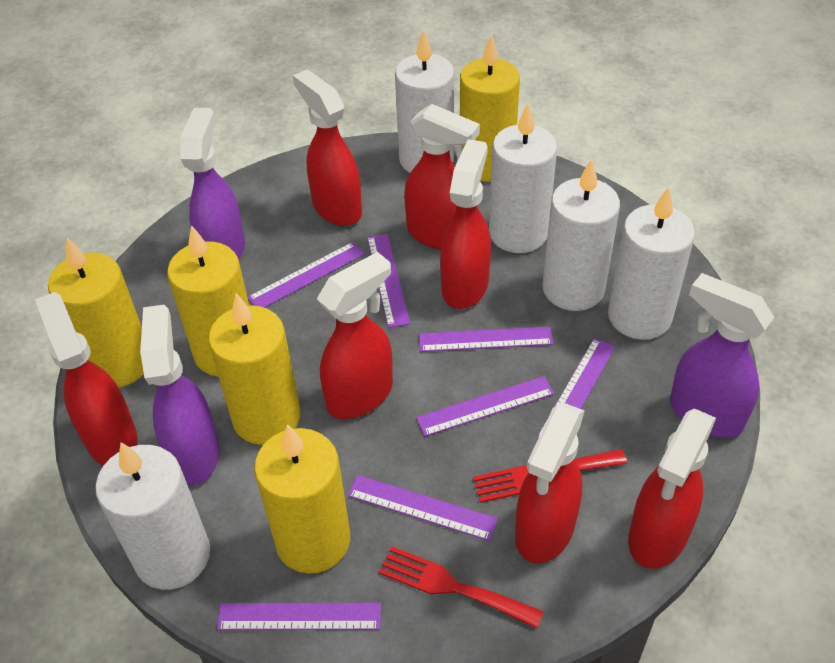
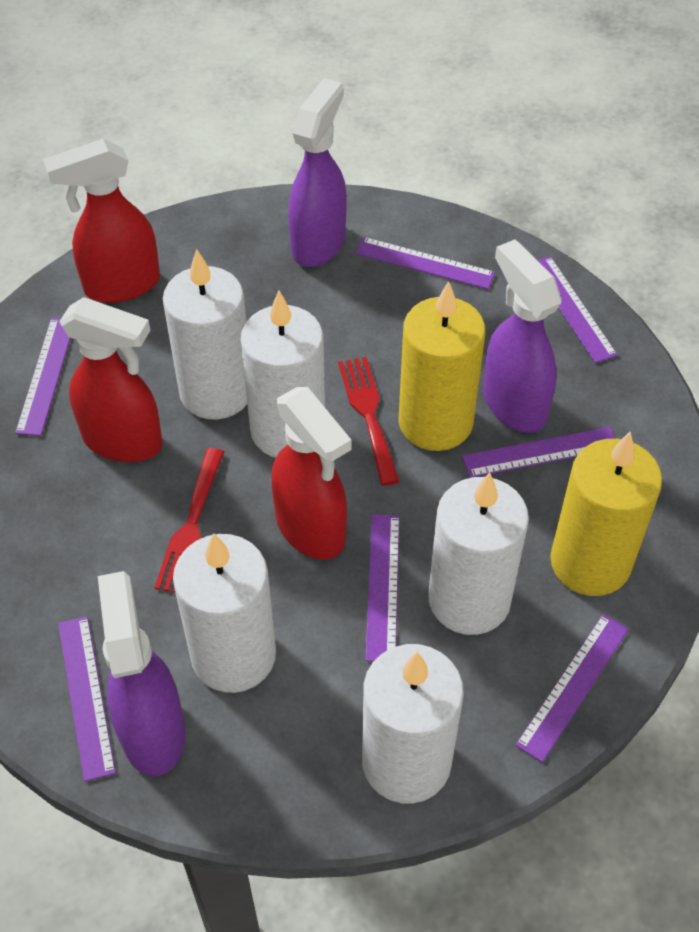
red spray bottle: [35,292,138,465] [293,70,362,226] [317,252,393,419] [404,104,480,250] [440,139,491,309] [515,403,584,563] [628,409,716,569] = 7 -> [43,139,160,303] [59,297,162,462] [271,387,352,560] = 3
yellow candle: [48,237,144,387] [167,225,249,377] [208,293,301,445] [254,425,350,574] [460,34,520,182] = 5 -> [398,281,485,451] [550,432,662,596] = 2

